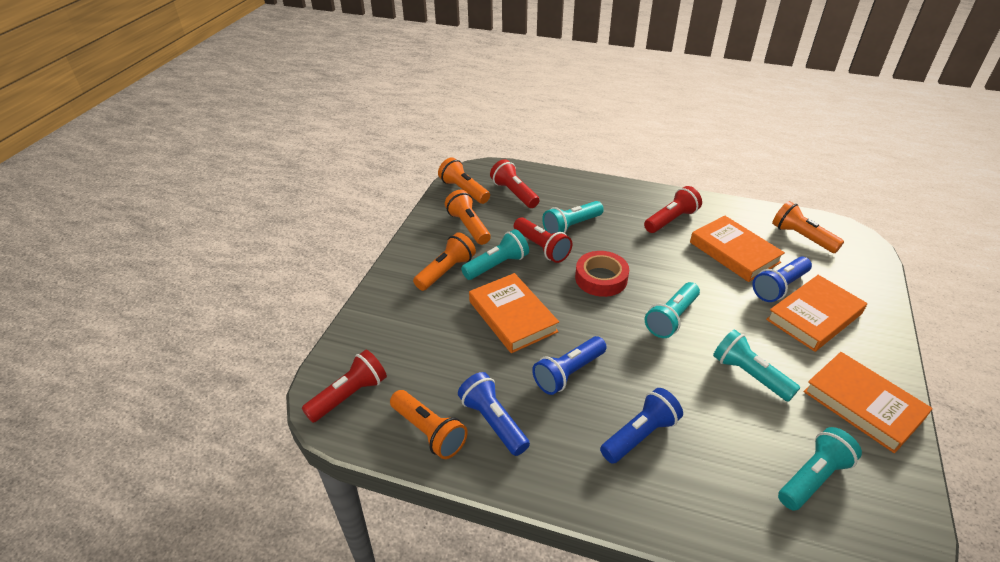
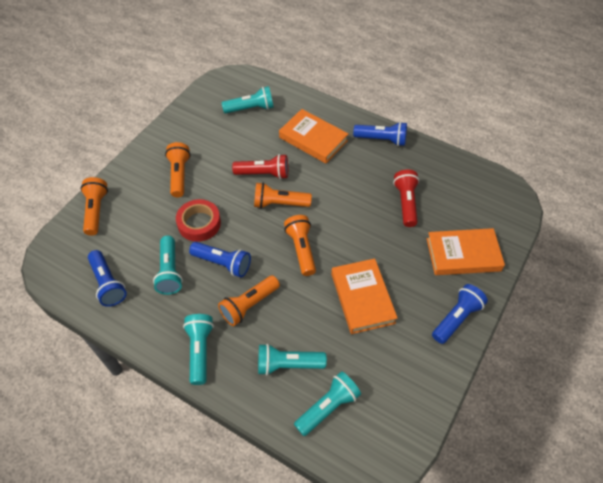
orange book: [469,273,559,353] [690,215,785,282] [766,275,867,352] [803,352,933,453] = 4 -> [279,109,348,163] [331,258,398,334] [427,228,505,275] = 3
red flashlight: [302,350,387,423] [490,159,539,208] [514,217,572,263] [644,186,702,233] = 4 -> [232,154,288,179] [393,169,419,227] = 2

